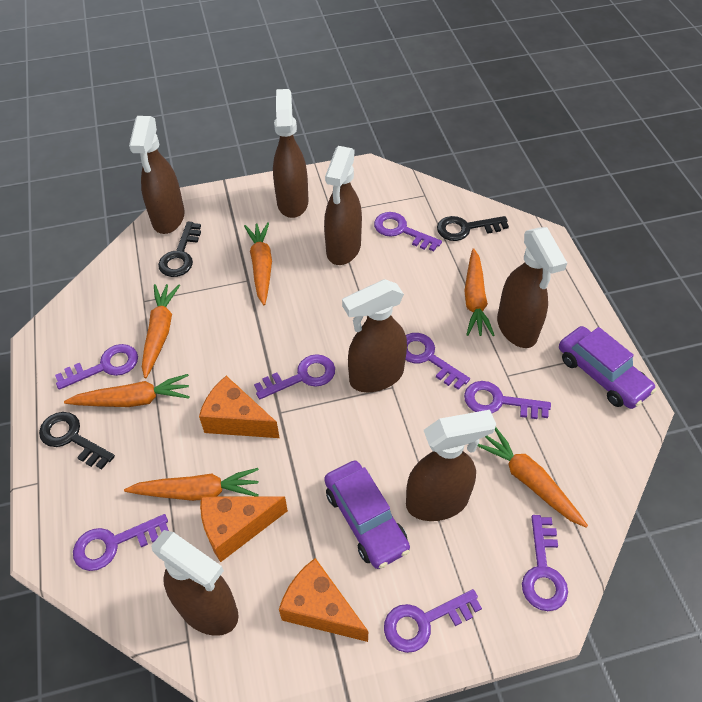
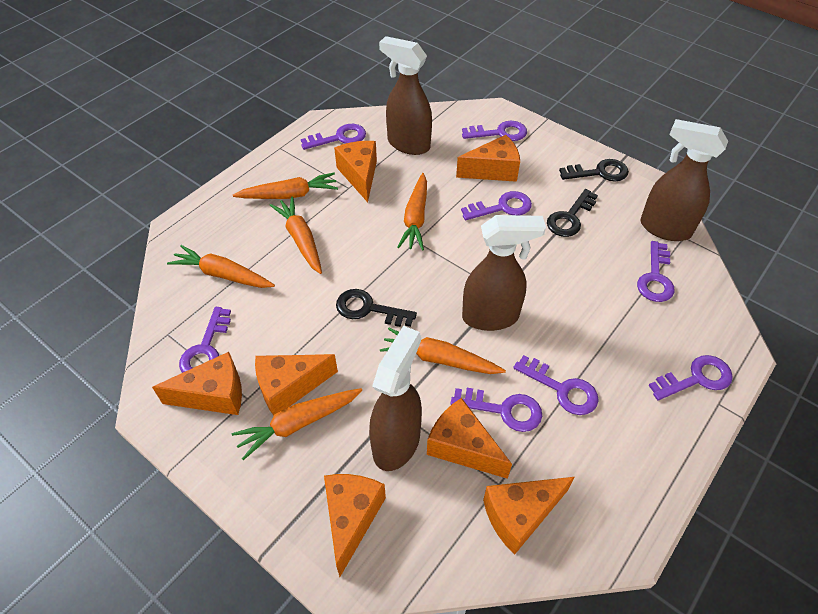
brown spray bottle: [129,116,185,234] [151,530,239,636] [273,89,309,218] [324,146,362,265] [342,279,407,392] [406,410,496,521] [497,227,567,348] = 7 -> [369,326,422,471] [379,36,432,155] [462,215,546,331] [640,119,728,241] = 4
orange cheese: [199,376,280,438] [200,496,288,562] [279,558,368,642] = 3 -> [152,352,242,415] [255,354,338,416] [324,474,386,577] [334,141,377,202] [427,398,512,479] [456,135,520,182] [483,477,575,554] = 7
purple car: [324,461,410,569] [559,326,656,409] = 2 -> none = 0

